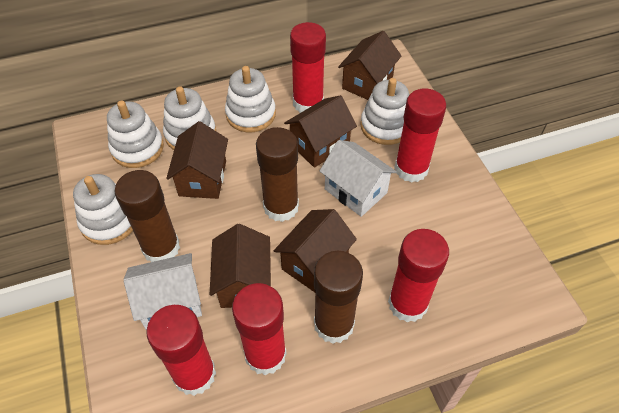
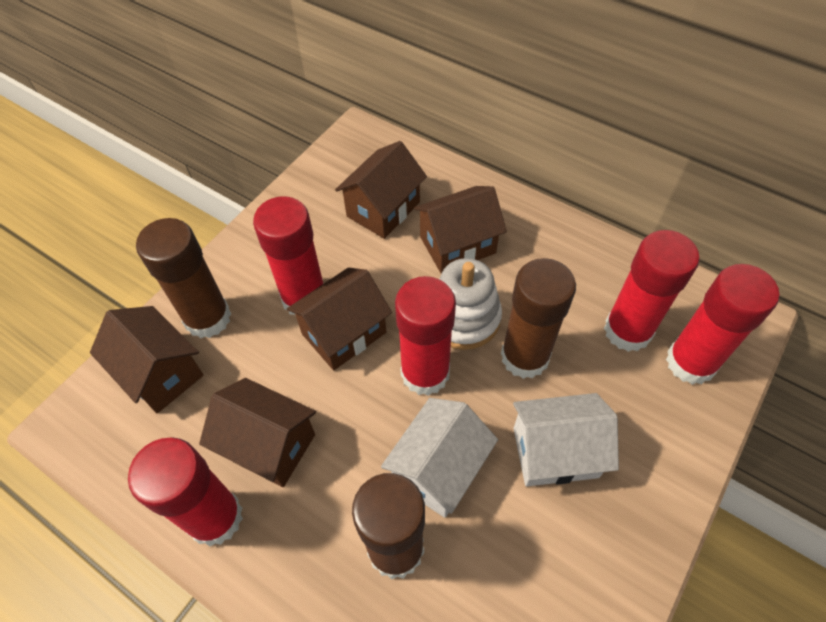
white stacking toy: [73,174,133,245] [107,100,164,168] [163,86,216,150] [225,66,276,132] [360,78,409,145] = 5 -> [439,258,502,350] = 1

